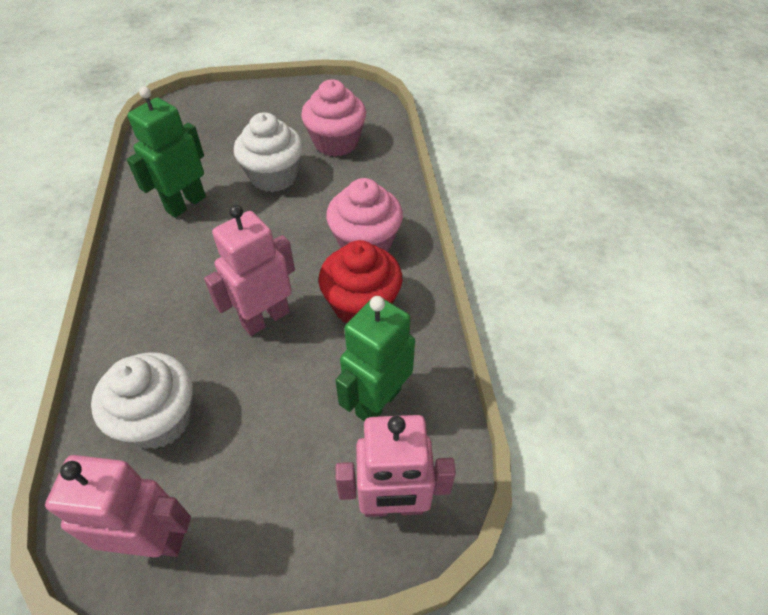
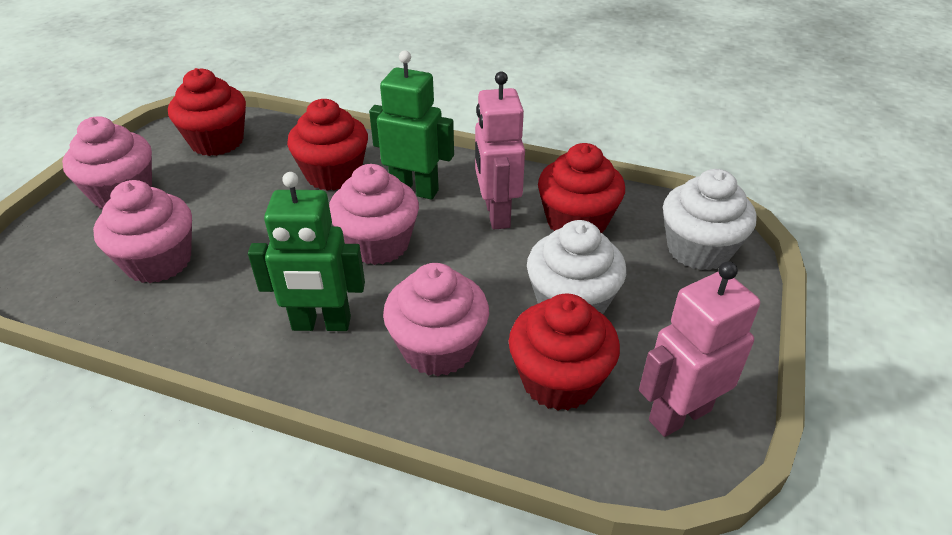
pink cupcake: [301,79,366,156] [326,178,403,252] = 2 -> [62,116,152,208] [93,180,192,283] [329,164,419,265] [383,263,489,376] = 4
pink robot: [45,455,191,557] [204,205,295,336] [335,415,456,517] = 3 -> [475,72,525,229] [639,261,760,437] = 2
red cupcake: [318,240,402,323] = 1 -> [168,68,246,156] [287,99,368,191] [509,294,620,411] [538,143,625,233] = 4

